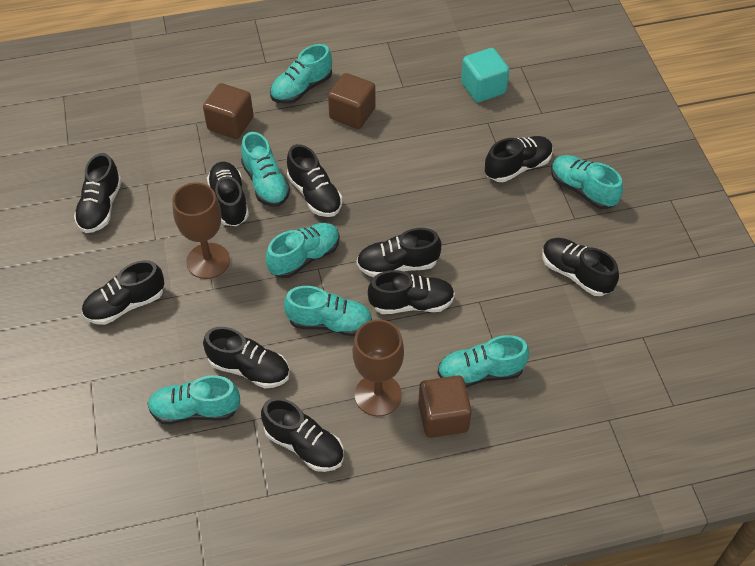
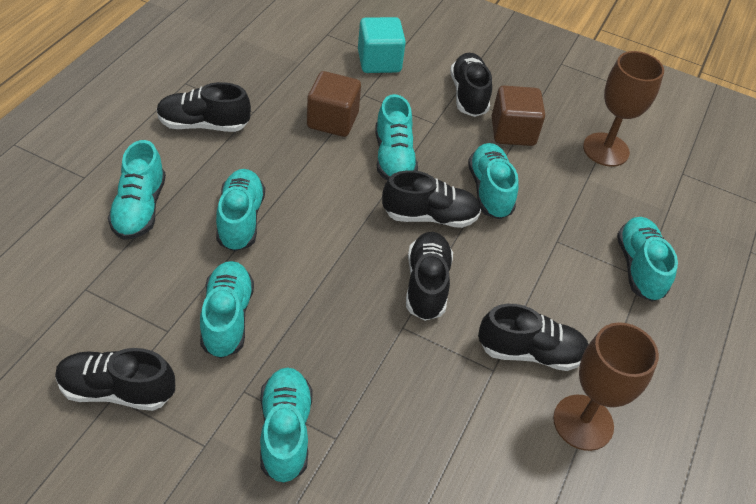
black shoe: [74,153,122,233] [82,260,165,325] [203,327,290,389] [207,162,249,226] [261,398,344,472] [287,144,342,217] [357,228,441,277] [368,270,455,314] [485,136,553,182] [542,238,619,296] = 10 -> [55,348,175,411] [156,82,251,132] [382,170,481,228] [406,232,453,321] [450,53,492,117] [478,304,588,371] = 6
brown cube: [203,83,253,139] [328,73,375,129] [418,375,472,438] = 3 -> [307,71,361,137] [492,86,545,146] = 2

